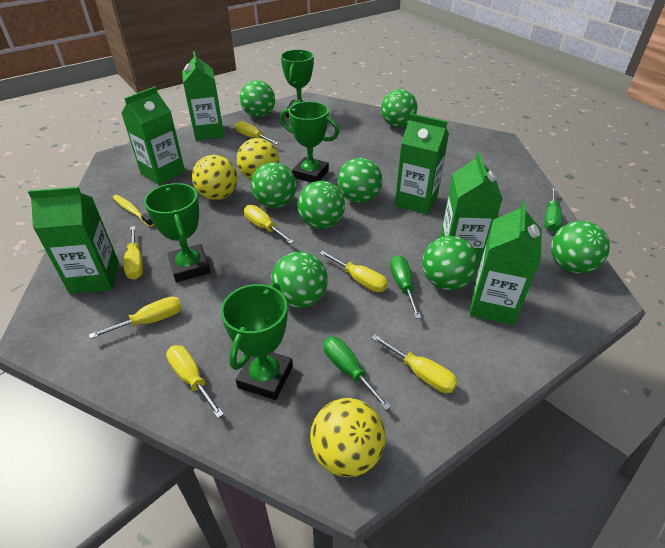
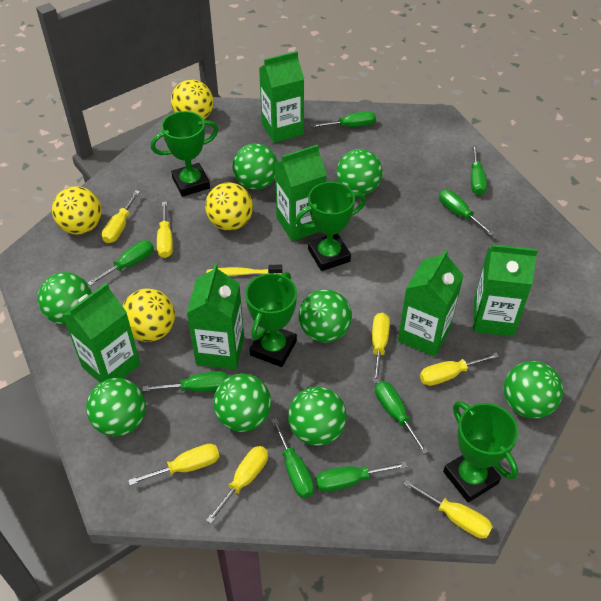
green screwdriver: [324,336,391,410] [390,255,421,319] [544,187,562,232] = 3 -> [87,240,154,286] [143,371,229,392] [271,418,314,498] [311,111,376,128] [316,461,407,492] [375,381,428,455] [439,190,495,236] [471,145,487,195] = 8
yellow ball: [192,155,238,200] [237,138,279,180] [310,398,386,477] = 3 -> [52,186,102,235] [123,289,175,342] [171,80,213,120] [205,183,253,230] = 4

